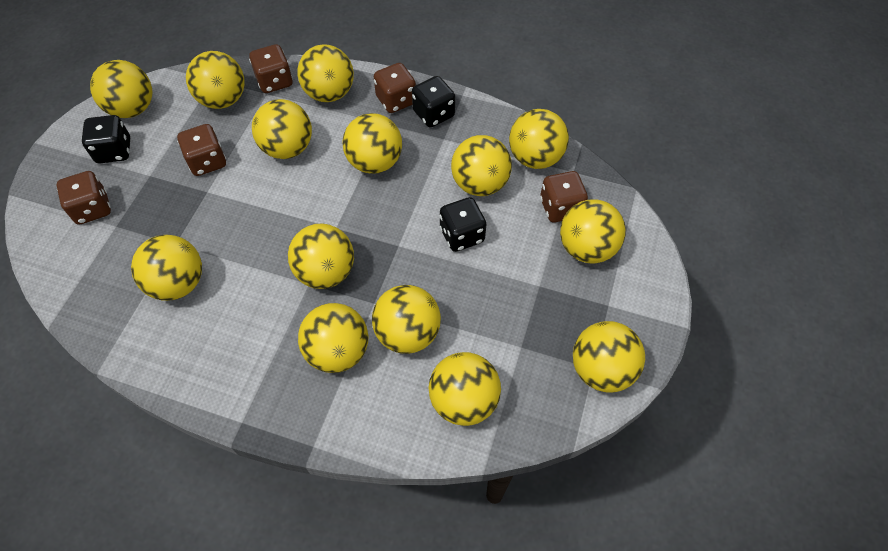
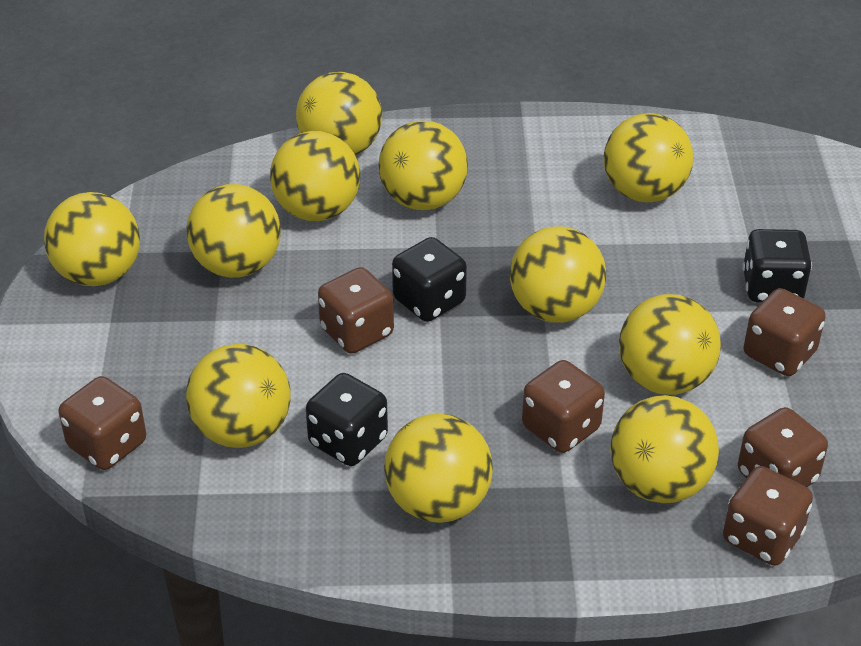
brown dice: [57,171,111,225] [177,124,226,176] [249,44,293,93] [374,63,416,113] [540,171,588,222] = 5 -> [58,376,146,470] [318,267,394,354] [522,360,605,453] [723,466,813,566] [738,407,828,487] [744,288,826,376] = 6
yellow ball: [90,60,152,118] [131,235,202,301] [186,51,245,109] [252,99,312,159] [288,223,354,289] [297,44,354,102] [298,303,369,373] [342,113,402,174] [372,285,441,354] [429,352,501,426] [451,135,512,196] [509,109,569,169] [560,199,626,264] [573,321,645,393] = 14 -> [44,192,140,286] [186,184,281,278] [186,344,291,448] [270,131,360,221] [296,72,382,156] [378,121,468,210] [384,413,493,523] [510,226,606,323] [604,113,693,202] [610,395,719,503] [619,294,721,395] = 11

